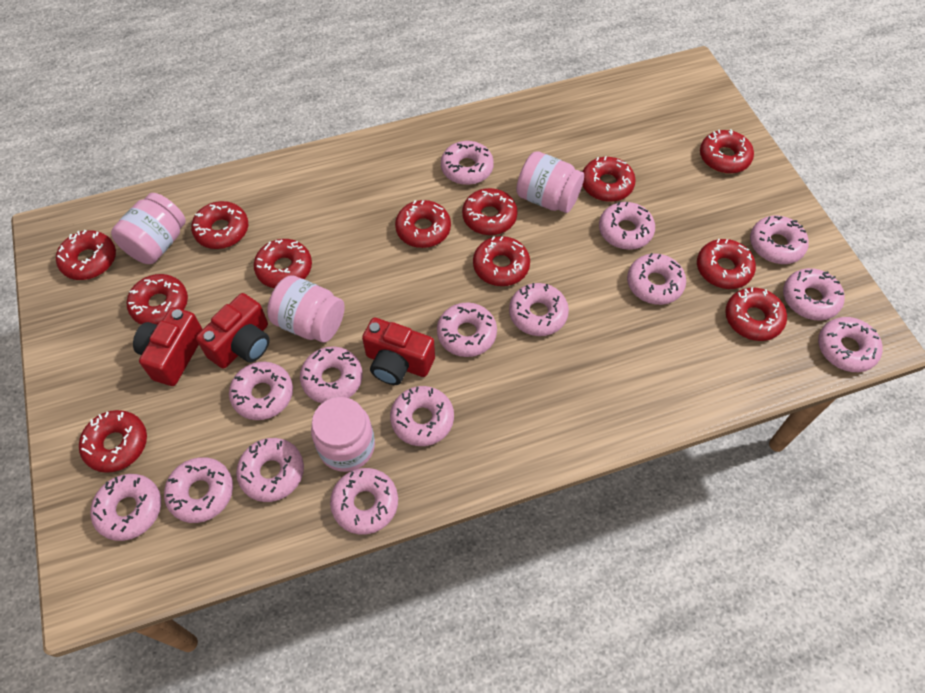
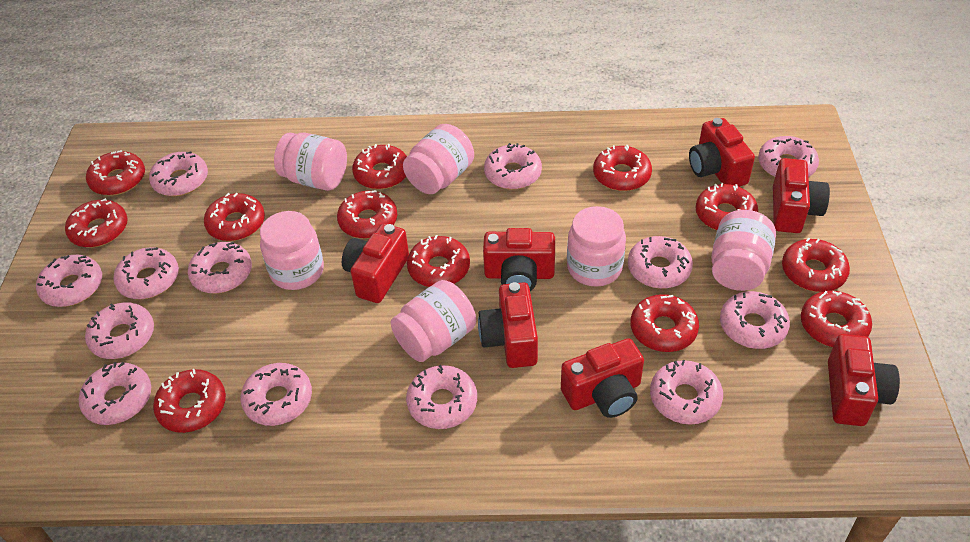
pink donut: [91,474,161,541] [164,457,233,523] [229,362,293,420] [236,438,304,502] [300,346,363,403] [330,468,398,535] [390,386,454,446] [437,302,497,357] [441,141,494,185] [509,283,569,336] [599,202,655,250] [627,253,686,305] [750,216,809,264] [783,268,845,320] [818,317,883,372] = 15 -> [36,254,102,307] [79,362,151,425] [85,302,154,359] [113,247,179,299] [149,151,208,196] [188,242,252,293] [241,363,312,426] [406,365,477,429] [484,143,542,189] [628,236,693,289] [650,360,723,425] [720,291,790,349] [758,136,819,177] = 13
pink jar: [111,193,186,264] [267,275,345,343] [311,397,375,472] [516,151,584,213] = 4 -> [260,211,324,290] [274,132,347,191] [391,280,476,362] [403,124,474,194] [567,206,626,287] [711,210,776,291] = 6
red camera: [133,307,203,386] [196,293,270,369] [362,318,435,385] = 3 -> [342,223,409,303] [478,282,538,368] [483,228,555,291] [561,338,644,418] [689,118,755,187] [773,158,830,233] [828,334,900,426] = 7

